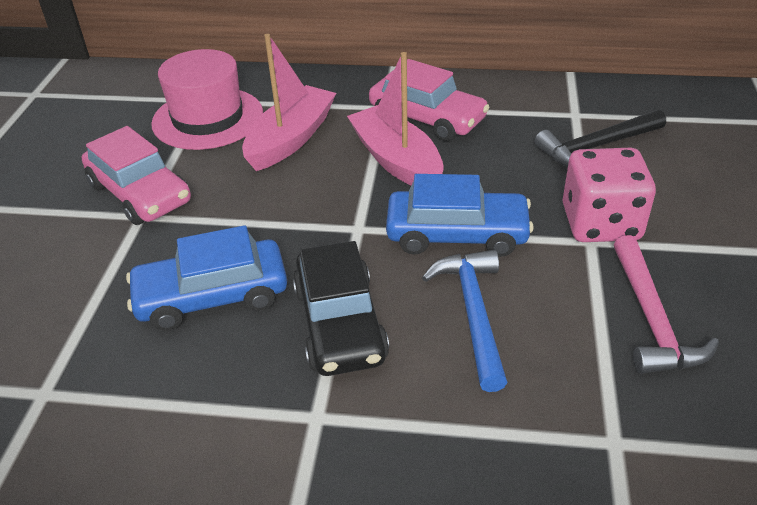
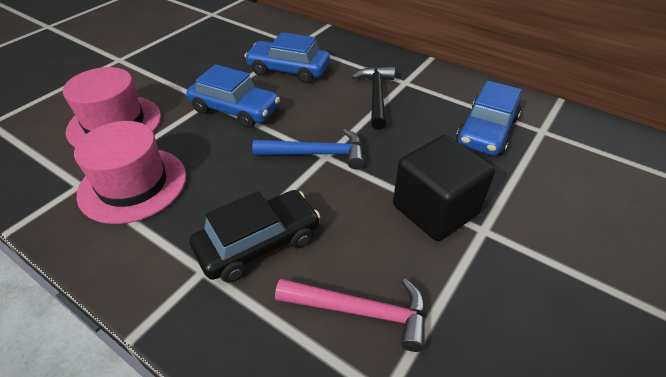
black cube: none = 0 -> [393,135,495,241] = 1
blue car: [126,225,287,331] [386,174,534,257] = 2 -> [187,64,280,128] [245,32,330,83] [456,81,521,156] = 3
pink boat: [242,34,336,171] [347,52,444,185] = 2 -> none = 0
pink car: [82,126,191,225] [369,59,490,141] = 2 -> none = 0
pink dice: [562,148,656,242] = 1 -> none = 0
pink hat: [151,49,263,150] = 1 -> [63,67,161,147] [74,121,186,224] = 2

